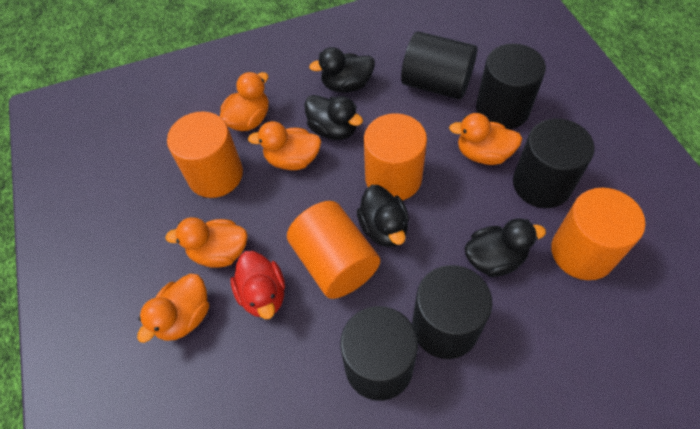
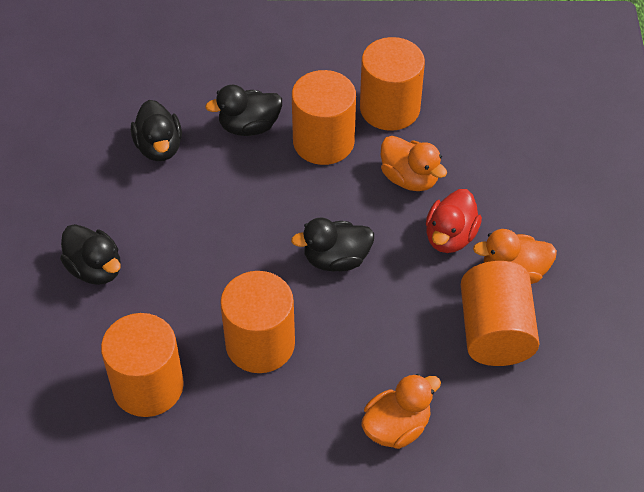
black cylinder: [340,306,418,401] [401,31,477,100] [412,265,492,359] [476,44,546,129] [513,119,595,208] = 5 -> none = 0
orange cylinder: [167,111,243,198] [287,201,380,299] [364,113,427,200] [551,188,645,280] = 4 -> [101,313,184,417] [220,271,295,373] [292,70,356,165] [360,37,425,131] [461,261,540,366] = 5
orange duck: [137,274,209,343] [165,217,248,268] [220,72,269,131] [248,121,321,170] [449,113,522,165] = 5 -> [361,374,441,449] [381,136,447,191] [473,229,557,284] = 3

